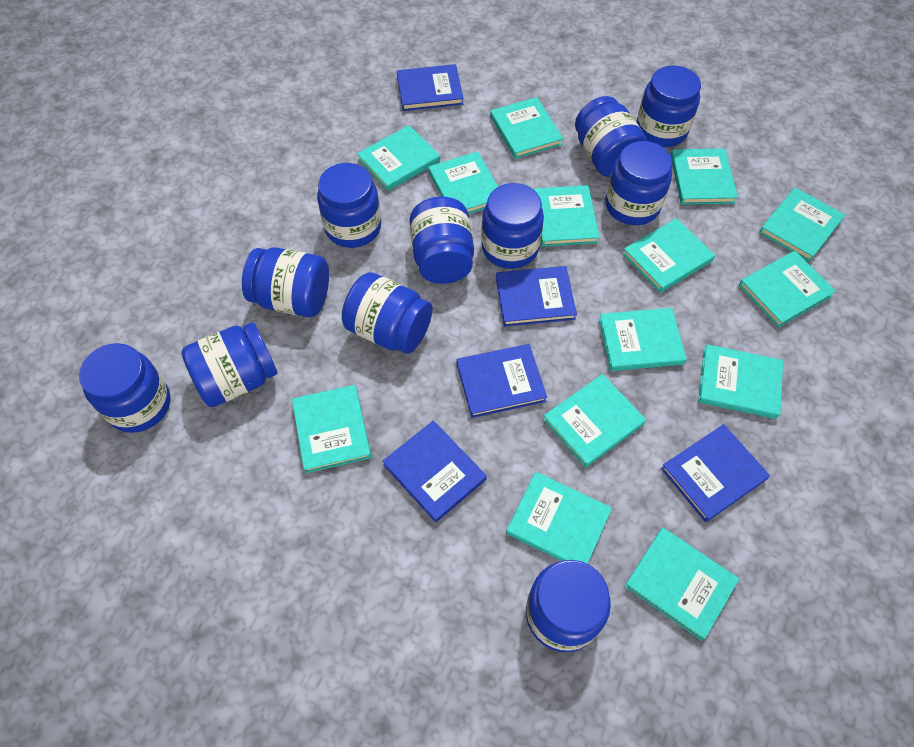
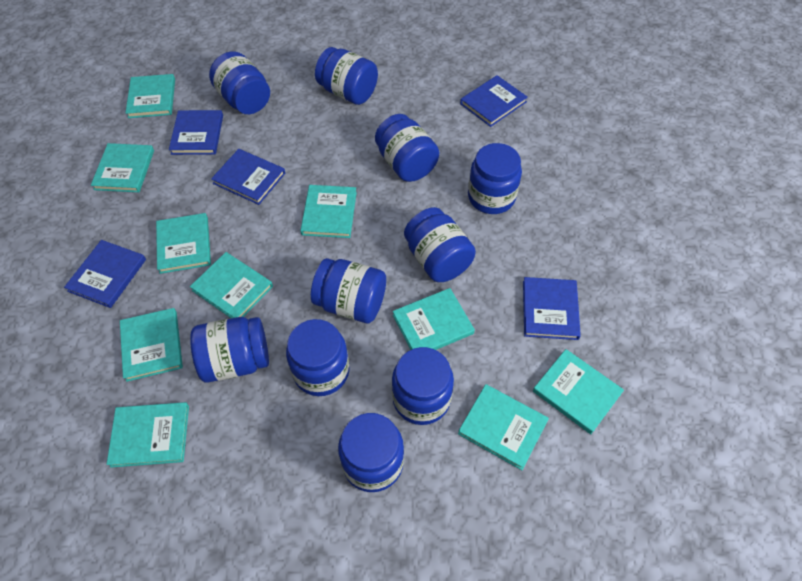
blue jar: [79,343,171,433] [182,322,278,407] [242,247,329,317] [317,163,381,248] [342,272,433,354] [409,196,474,284] [481,183,544,269] [526,560,611,652] [575,96,648,177] [605,141,672,225] [637,65,701,147] = 11 -> [190,317,269,383] [209,51,270,114] [286,319,350,396] [311,258,386,323] [315,47,378,105] [338,413,404,492] [375,114,439,182] [392,347,454,425] [404,207,476,282] [468,143,522,214] = 10
turquoise book: [292,385,371,473] [357,125,440,191] [428,151,498,214] [490,97,563,159] [506,472,612,564] [534,185,600,247] [543,374,646,467] [599,308,687,371] [623,218,715,293] [625,528,739,641] [671,148,738,205] [698,344,783,419] [739,251,836,327] [759,188,845,262] = 14 -> [91,143,154,192] [107,402,189,468] [120,308,183,382] [126,74,175,118] [156,213,211,274] [190,252,273,318] [300,185,357,238] [393,288,475,350] [458,384,549,470] [533,349,624,434] = 10

